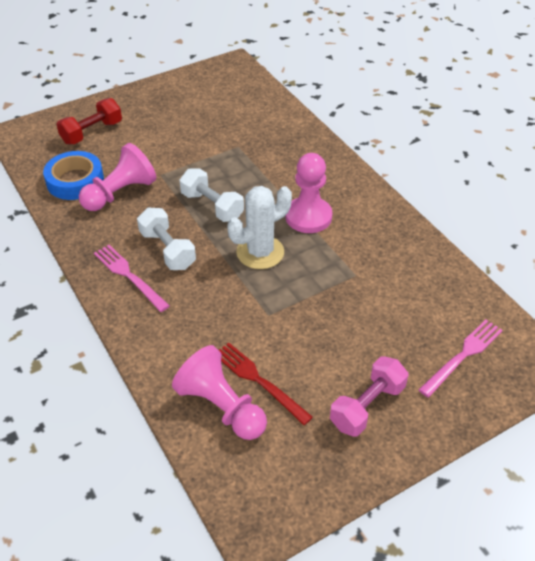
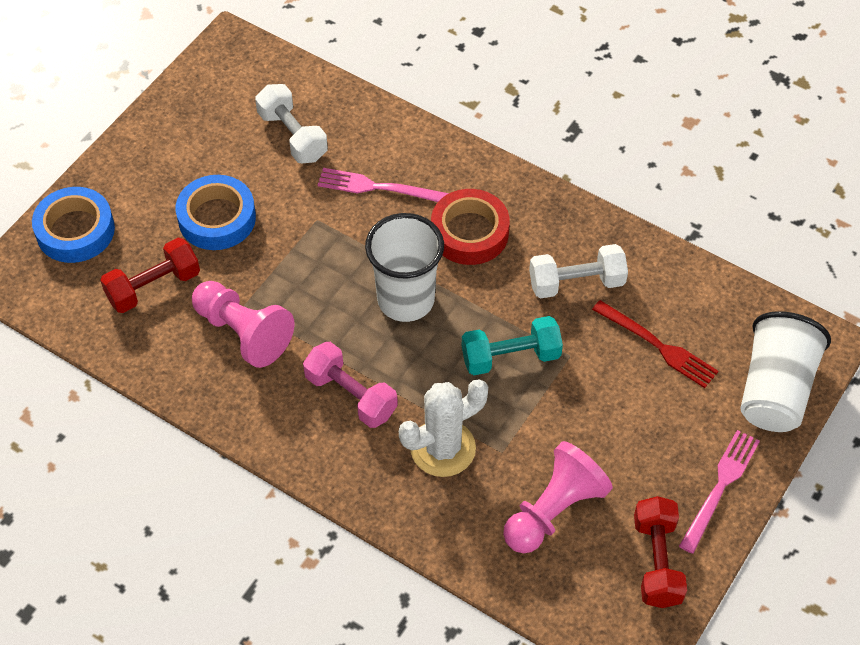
blue tape: [43,151,104,200] = 1 -> [32,187,115,263] [176,175,256,250] = 2
pink pawn: [79,143,156,211] [172,345,267,440] [285,153,332,233] = 3 -> [192,281,295,368] [503,441,613,553] = 2
red dumbbell: [56,98,122,144] = 1 -> [100,238,200,313] [634,496,687,608] = 2
red tape: none = 0 -> [431,189,510,265] = 1
turquoise dumbbell: none = 0 -> [462,316,563,375] = 1
white cup: none = 0 -> [365,213,444,322] [740,311,831,432] = 2

